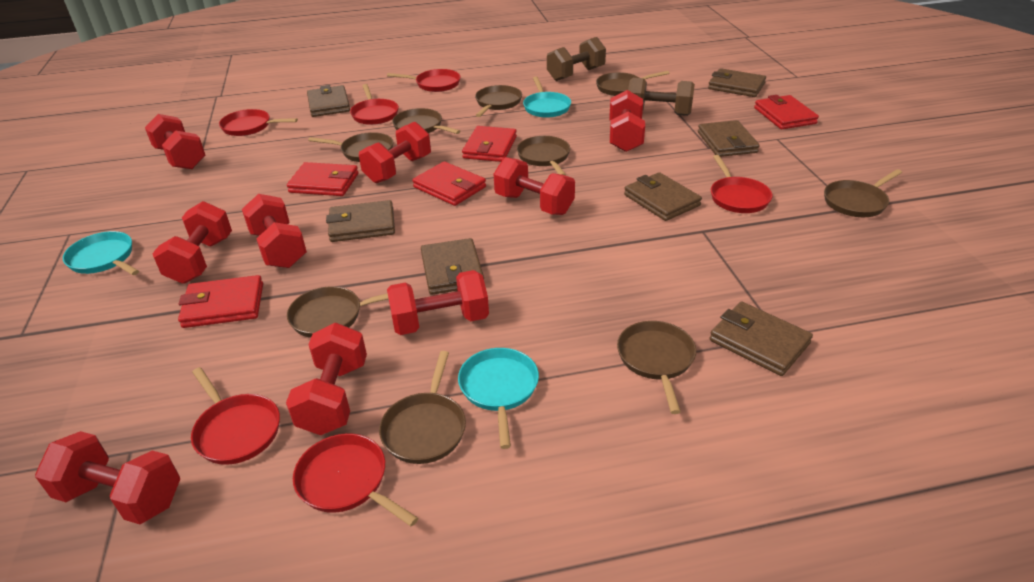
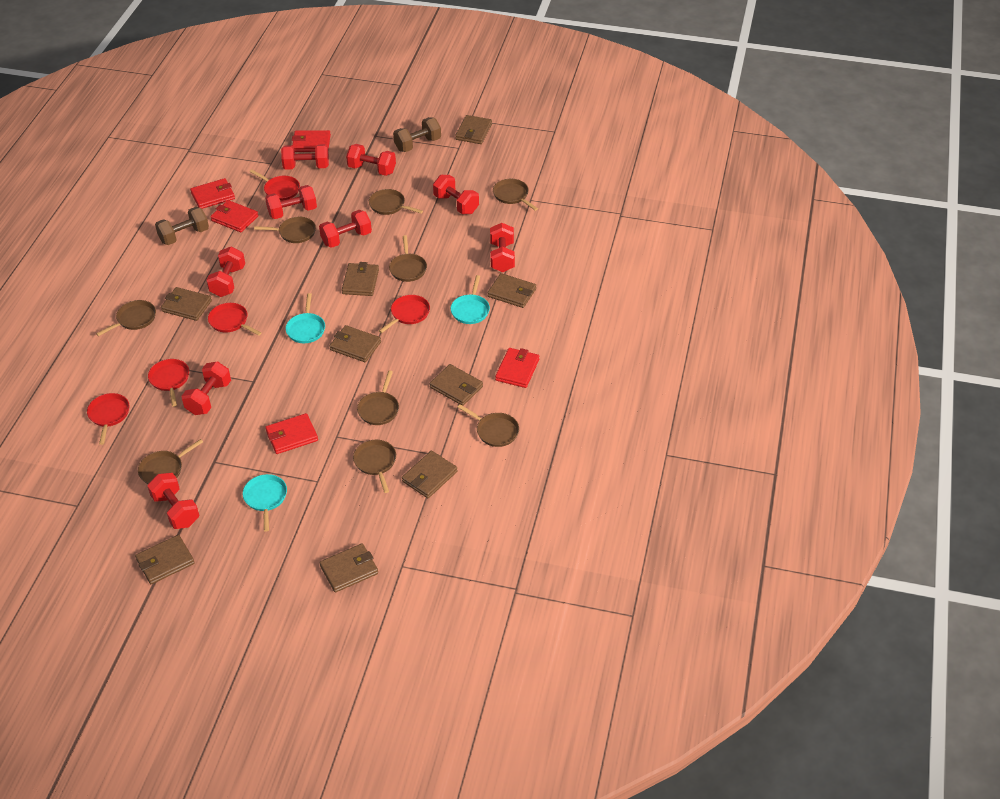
brown wallet: [307,85,350,117] [326,200,395,242] [421,238,484,295] [624,172,702,221] [698,120,760,157] [708,68,766,97] [710,301,813,376] = 7 -> [135,535,195,584] [161,287,212,321] [319,543,378,592] [329,325,381,362] [342,262,379,296] [402,451,457,498] [430,364,483,406] [455,115,492,144] [487,273,536,308] = 9
red pan: [191,367,280,465] [219,109,298,136] [293,433,418,527] [350,84,399,125] [387,69,461,92] [711,155,772,213] = 6 -> [87,393,129,445] [148,359,189,407] [208,303,261,336] [250,169,300,201] [379,295,430,333] = 5

